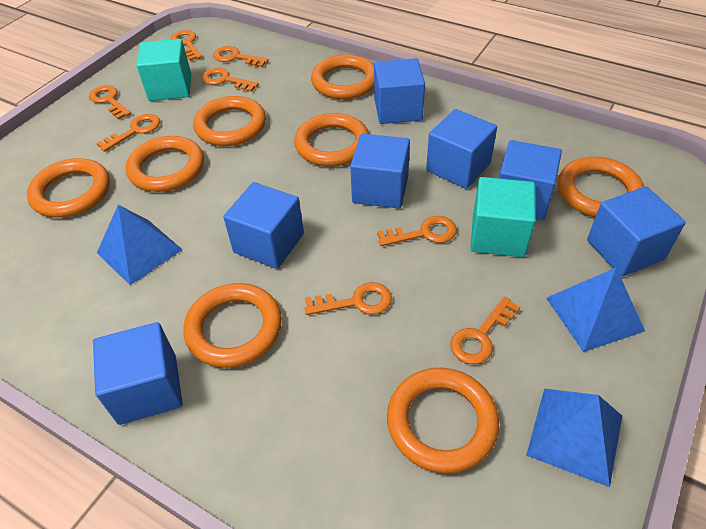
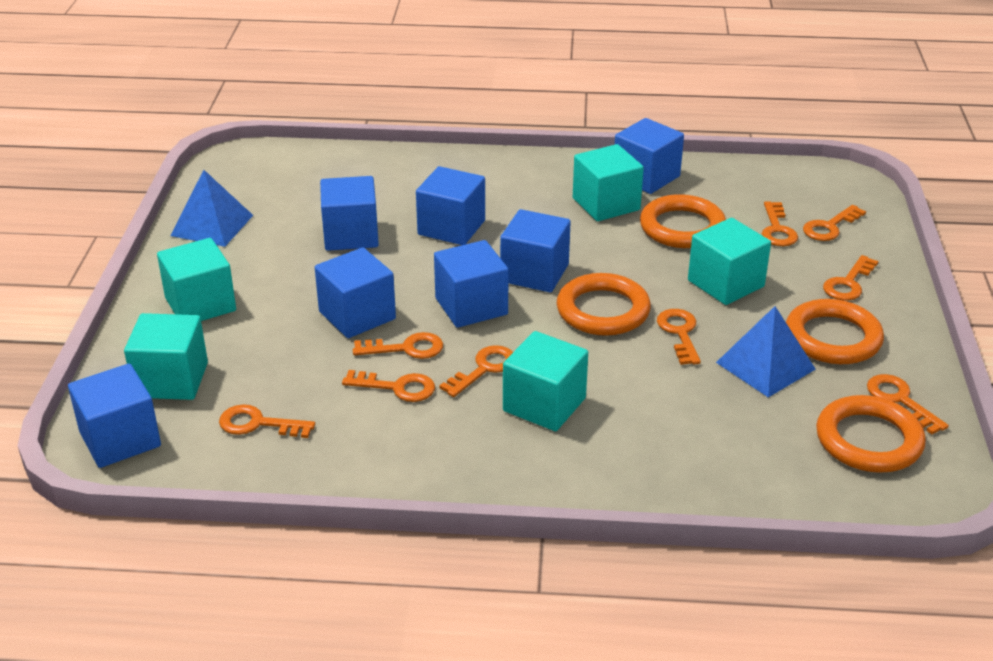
blue pyramid: [97,205,183,285] [526,388,622,487] [546,268,645,352] = 3 -> [170,170,253,247] [716,306,816,397] = 2
orange key: [89,85,131,120] [96,114,160,152] [171,30,202,61] [202,68,259,92] [213,46,269,67] [305,282,392,315] [377,216,457,246] [450,297,521,365] = 8 -> [219,404,315,438] [342,370,435,402] [353,332,443,359] [439,345,513,397] [657,309,701,365] [762,201,798,246] [803,205,866,241] [823,255,878,301] [867,374,949,434] = 9
orange ring: [27,158,110,218] [126,136,204,192] [183,283,282,368] [193,96,266,146] [294,113,369,167] [311,55,374,99] [387,368,499,473] [558,157,644,217] = 8 -> [557,273,651,336] [640,194,726,248] [786,299,884,364] [816,395,926,473] = 4
turquoise cube: [136,39,191,101] [470,177,536,257] = 2 -> [124,313,208,400] [157,238,236,321] [503,331,588,431] [573,144,644,221] [688,218,771,305] = 5

